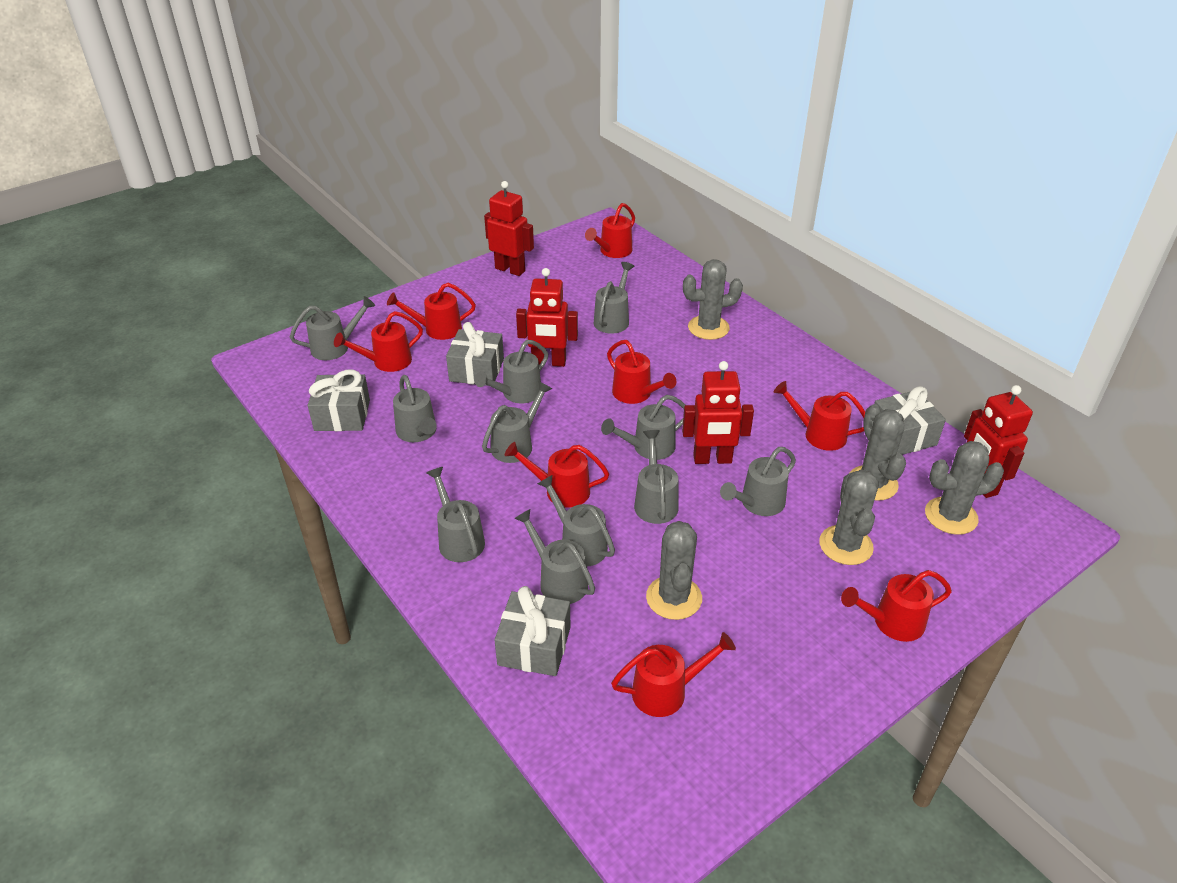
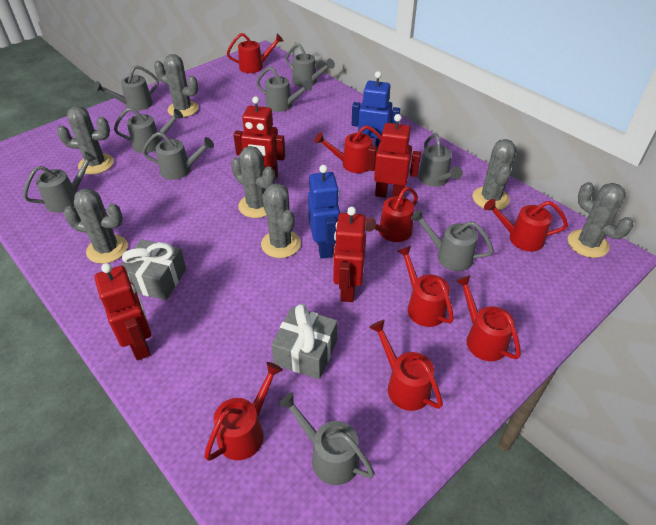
blue robot: none = 0 -> [308,165,340,259] [352,71,400,149] = 2
grey cactus: [646,521,702,620] [683,259,743,340] [819,469,879,565] [849,404,906,501] [925,441,1004,535] = 5 -> [57,106,114,175] [64,188,128,264] [154,54,198,117] [231,146,275,218] [261,183,301,258] [472,139,516,210] [568,182,633,258] = 7
grey gift: [308,370,370,431] [446,322,504,386] [495,586,571,676] [874,386,946,455] = 4 -> [121,239,186,300] [271,304,338,379] = 2
grey watering can: [290,296,375,360] [393,375,437,442] [426,467,485,562] [474,340,548,403] [482,381,552,463] [514,509,595,604] [537,475,615,567] [594,262,634,334] [601,395,685,460] [634,430,678,524] [720,447,796,516] = 11 -> [23,152,96,213] [94,65,159,111] [114,108,183,153] [142,132,214,180] [256,67,312,112] [278,392,375,485] [286,43,335,87] [411,209,494,271] [418,134,463,187] = 9

